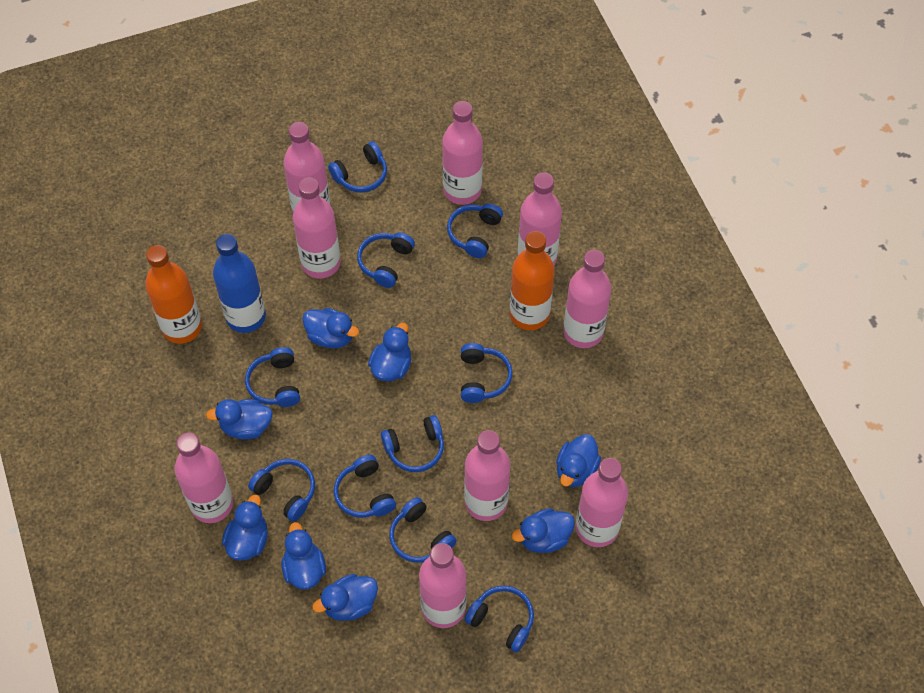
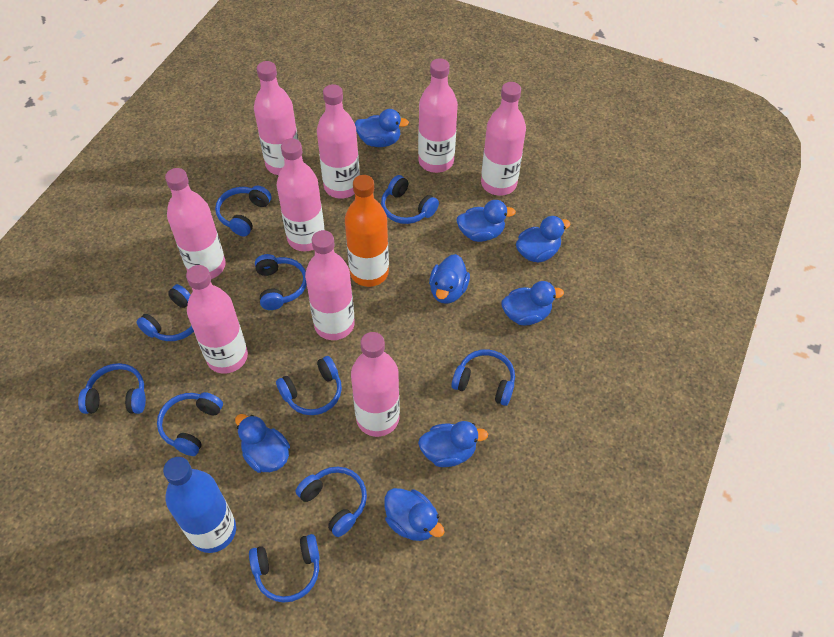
orange bottle: [145,245,202,344] [510,231,555,330] = 2 -> [345,175,389,287] = 1

